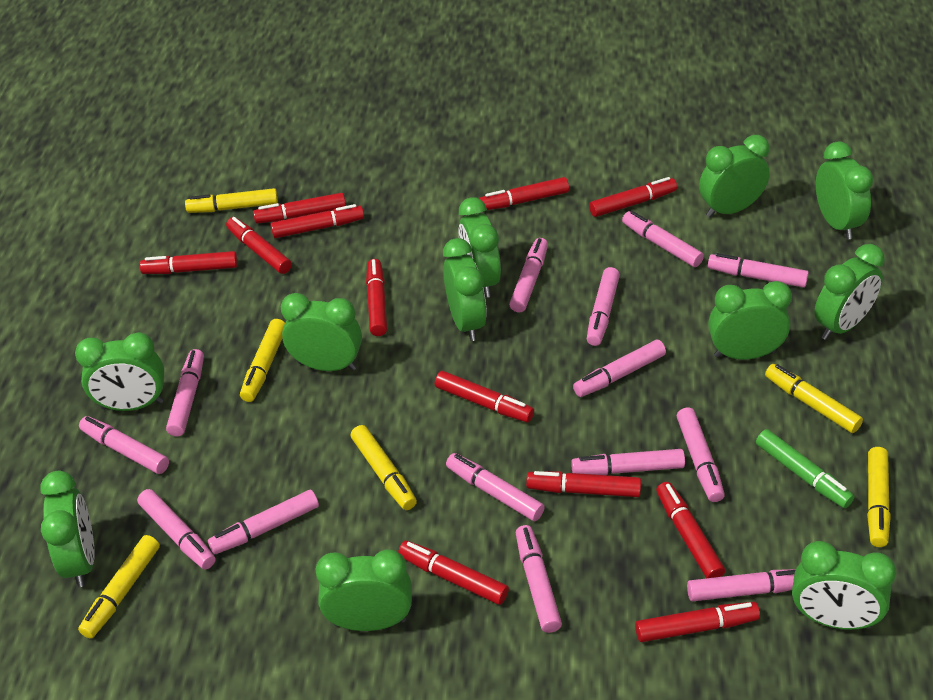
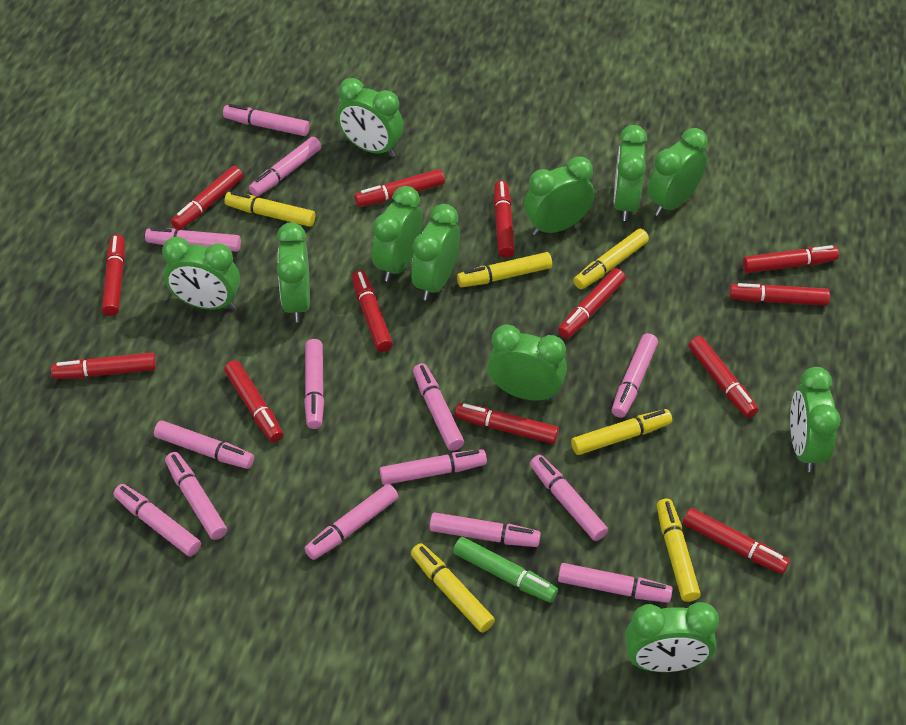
red marker: [140,251,238,274] [226,217,292,274] [253,193,346,223] [271,204,364,238] [366,259,387,336] [398,541,509,605] [435,371,534,422] [479,177,569,210] [526,471,641,497] [589,177,677,217] [635,602,760,642] [656,482,725,578] = 12 -> [51,353,156,379] [102,235,125,316] [171,166,243,230] [224,360,283,442] [352,270,393,352] [354,169,445,207] [455,403,559,444] [494,180,515,258] [558,268,626,339] [683,508,790,574] [688,336,758,418] [729,283,830,306] [743,245,839,273] = 13

